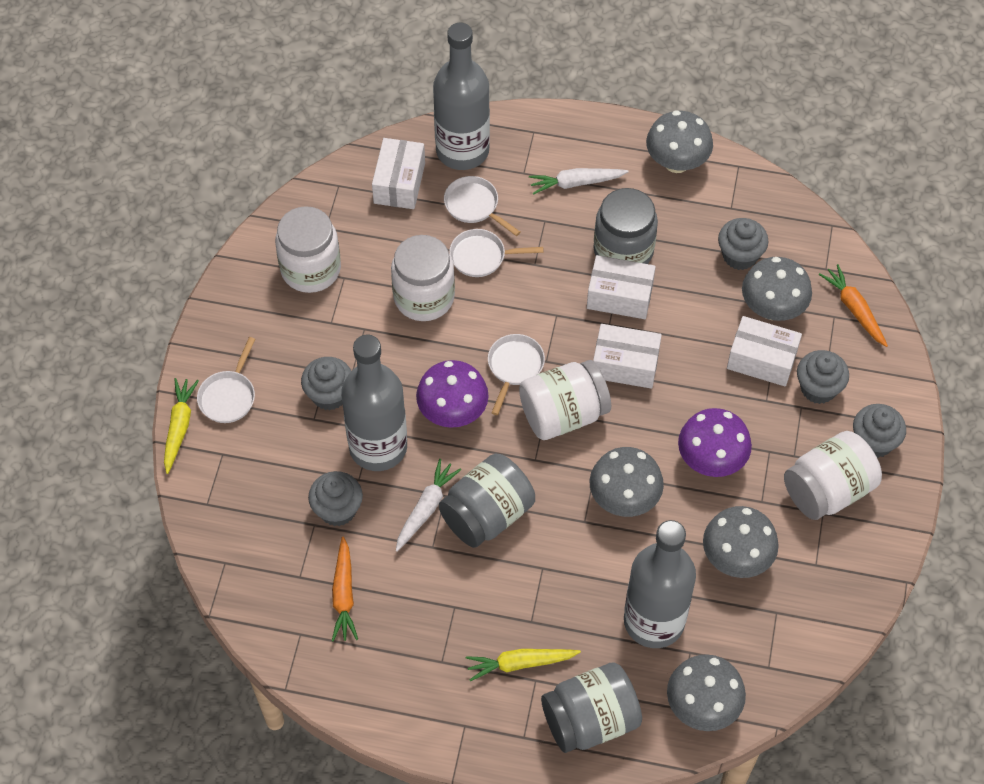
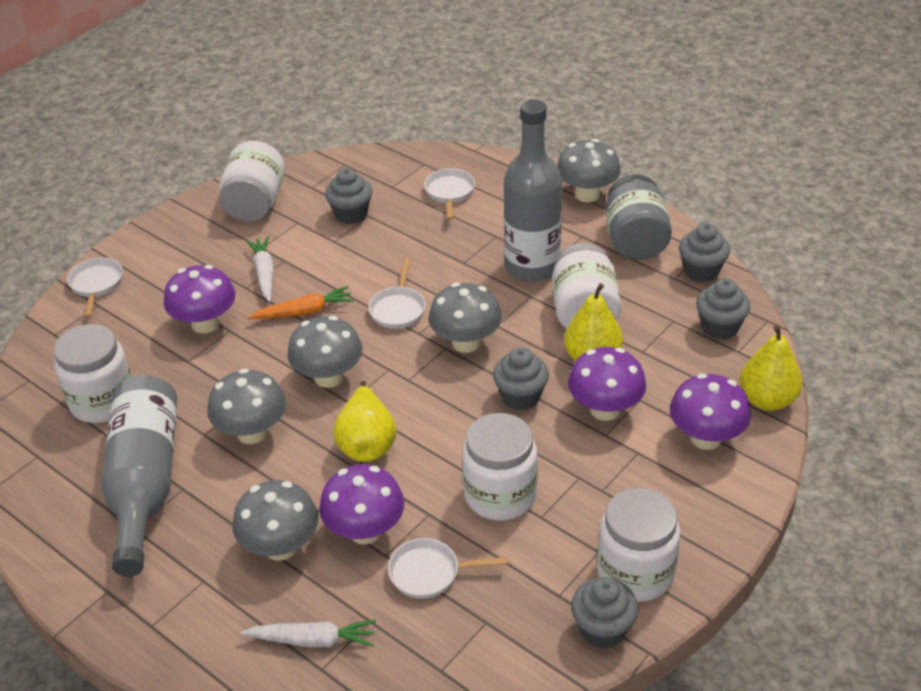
grey bottle: [341,335,407,471] [433,22,490,170] [624,520,696,648] = 3 -> [101,375,177,577] [504,100,562,282] = 2
grey jar: [439,453,535,548] [541,662,642,753] [594,188,658,264] = 3 -> [606,175,672,260] = 1
orange carrot: [332,537,358,642] [819,264,888,347] = 2 -> [249,286,354,319] = 1
purple mushroom: [416,360,489,428] [678,408,752,477] = 2 -> [164,265,236,333] [319,464,404,544] [568,347,646,421] [670,373,751,450] = 4
white box: [372,138,425,209] [587,255,656,319] [593,324,662,389] [727,316,802,386] = 4 -> none = 0
white jar: [275,206,341,293] [391,235,455,321] [519,360,611,440] [784,431,882,520] = 4 -> [54,324,132,423] [219,141,285,222] [462,413,538,521] [552,243,621,329] [597,488,681,602] = 5
yellow carrot: [164,378,199,474] [466,649,581,681] = 2 -> none = 0
yellow pear: none = 0 -> [333,381,396,462] [564,283,623,361] [739,325,802,411] = 3

